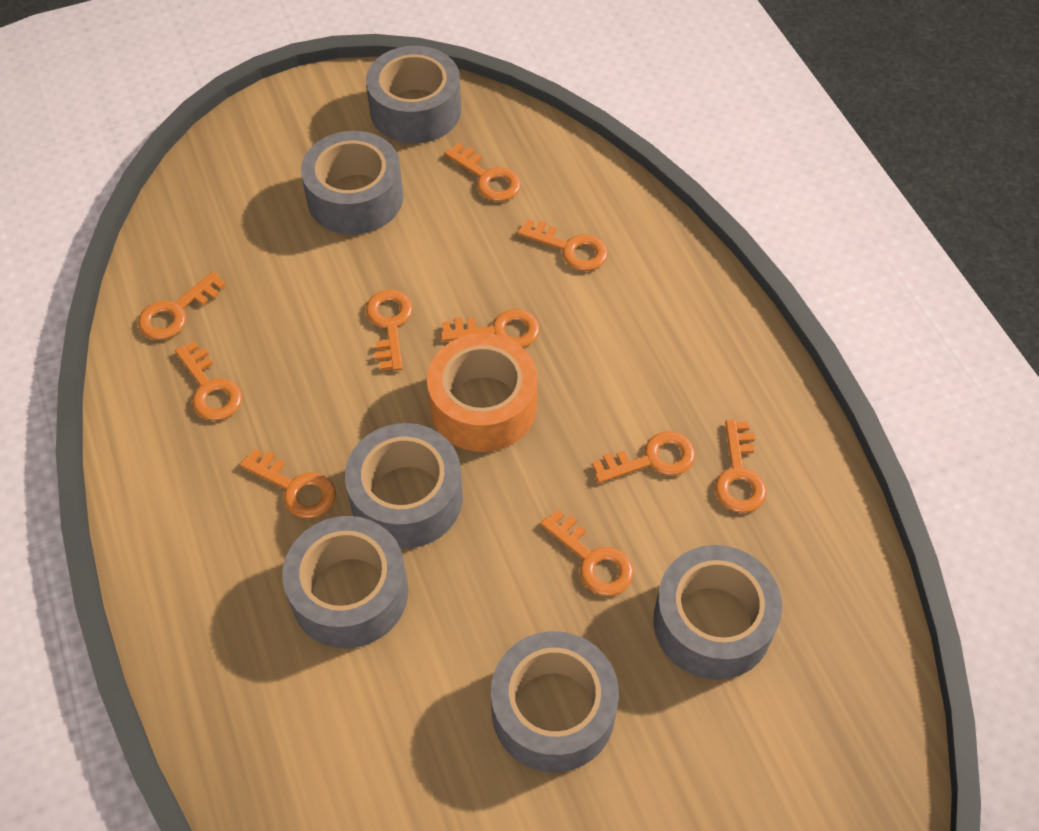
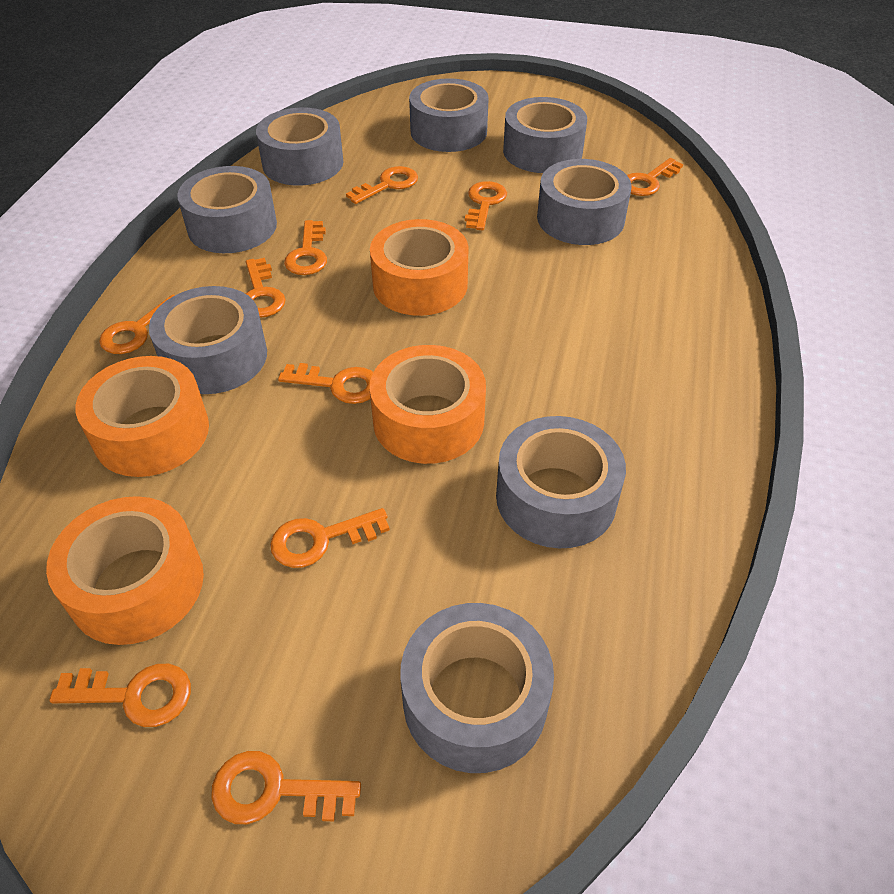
grey tape: [282,516,408,648] [301,131,403,235] [345,423,463,549] [366,46,461,144] [491,631,619,773] [653,545,782,680] = 6 -> [149,286,267,394] [177,166,277,253] [256,108,344,186] [400,603,554,773] [409,78,489,152] [496,416,626,548] [503,97,587,173] [537,159,632,245] = 8
orange tape: [427,333,538,452] = 1 -> [46,496,204,645] [76,356,209,477] [370,219,469,316] [370,345,486,464] = 4

